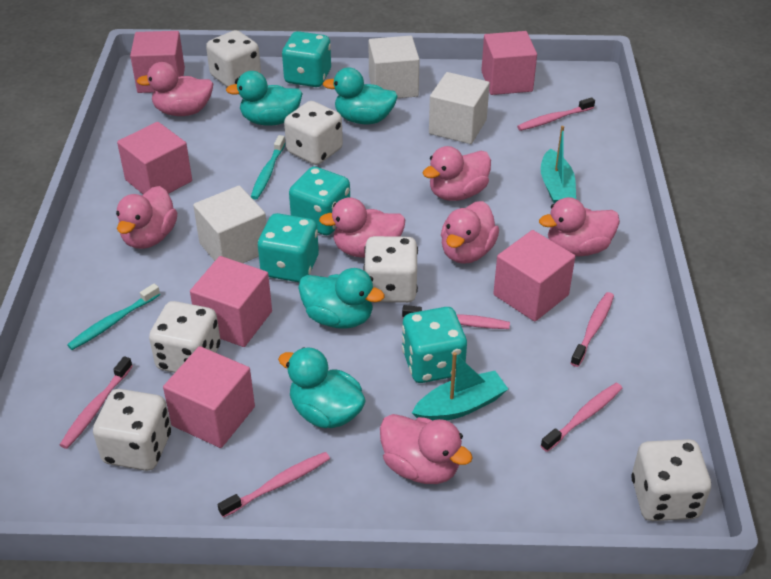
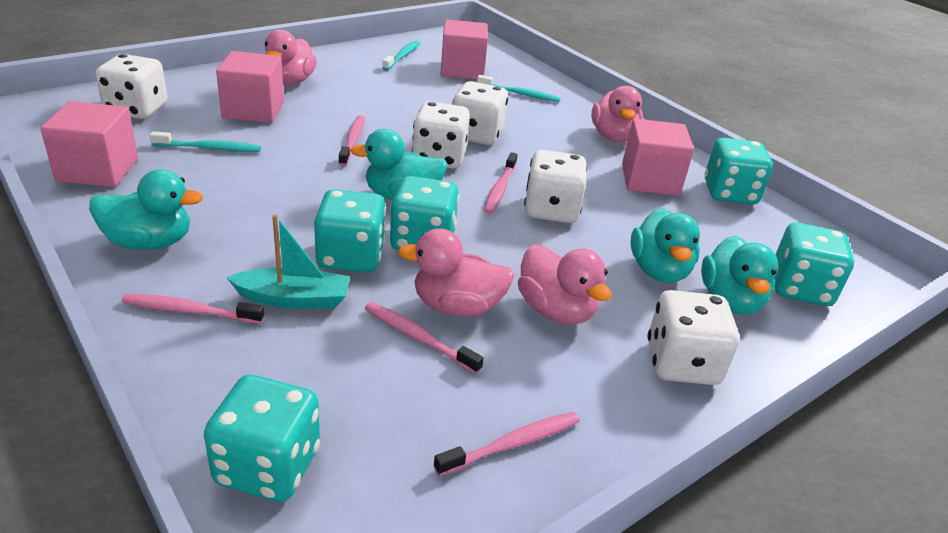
pink cube: [117,122,192,194] [130,31,185,93] [163,346,255,448] [190,256,272,347] [481,31,537,95] [493,230,575,322] = 6 -> [40,101,138,187] [216,51,284,123] [440,19,488,79] [622,119,694,196] = 4
pink duck: [116,186,177,249] [137,62,213,116] [319,197,406,258] [380,414,473,484] [423,146,491,201] [441,201,499,264] [539,197,620,256] = 7 -> [265,30,317,86] [398,228,514,317] [518,244,612,325] [591,86,643,142] = 4
pink toothbrush: [60,356,133,449] [217,452,330,518] [402,305,510,329] [517,97,595,131] [541,383,622,452] [571,292,614,367] = 6 -> [121,294,264,324] [338,115,365,166] [365,302,484,374] [434,412,580,476] [484,152,517,214] = 5
turquoise boat: [412,352,508,421] [541,126,576,204] = 2 -> [226,214,350,309] = 1
turquoise dice: [258,213,319,282] [282,31,331,87] [289,167,350,235] [402,307,467,383] = 4 -> [204,375,320,502] [314,189,386,273] [390,176,459,250] [705,138,773,205] [775,222,854,306] = 5
turquoise toothbrush: [67,284,160,350] [251,135,286,200] = 2 -> [150,131,261,152] [382,40,420,71] [477,75,560,102] = 3
white cube: [193,185,266,263] [368,36,420,98] [429,72,490,144] = 3 -> none = 0
white dice: [93,389,171,471] [149,301,220,373] [206,30,261,87] [284,101,343,165] [363,236,418,303] [631,439,711,521] = 6 -> [95,54,167,119] [412,102,470,169] [452,81,508,145] [524,150,587,223] [647,290,739,385] = 5

